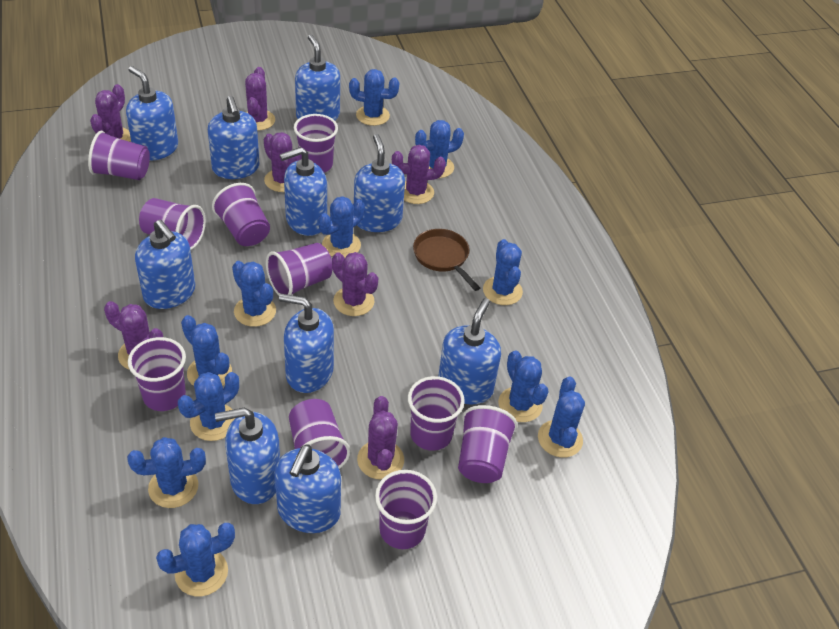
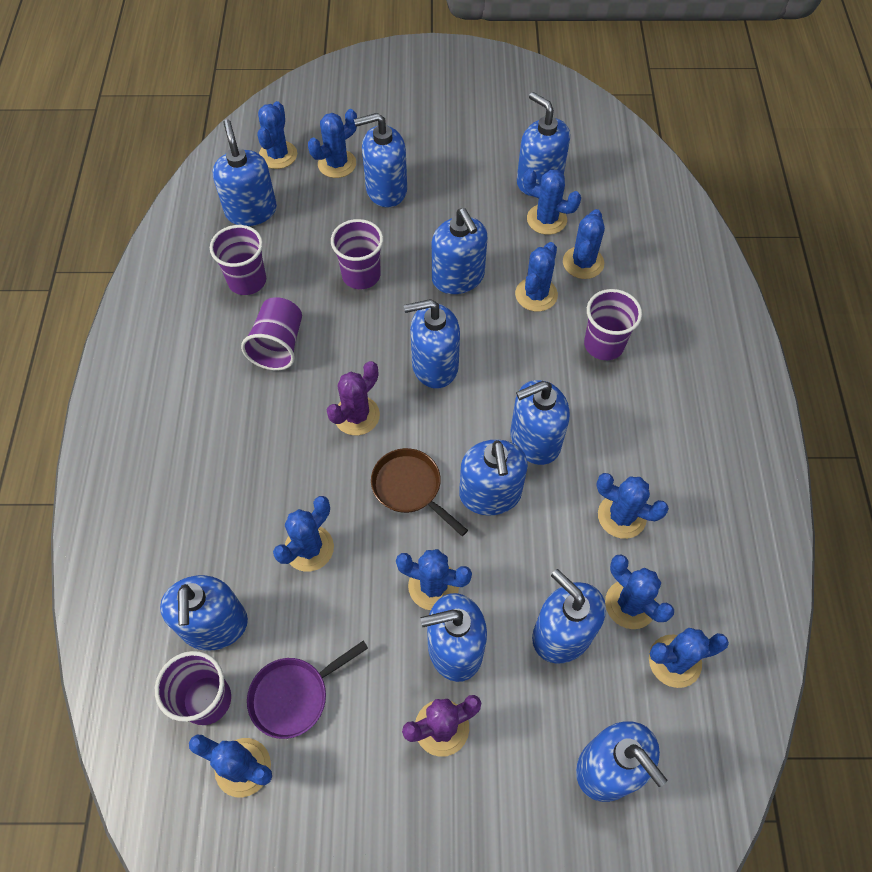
blue soap dispenser: [126,66,178,161] [135,220,195,309] [208,96,259,179] [215,408,280,504] [275,444,341,533] [279,294,334,393] [280,147,327,236] [295,34,340,120] [354,134,405,232] [438,298,501,404] = 10 -> [160,575,248,651] [213,119,277,226] [354,113,407,208] [404,299,460,388] [420,593,487,682] [432,208,487,294] [459,439,528,515] [510,380,570,465] [517,92,570,196] [532,569,606,664] [576,721,667,802] = 11
purple cactus: [90,84,131,142] [104,301,163,370] [245,67,275,131] [264,132,300,192] [332,252,378,316] [357,396,404,480] [392,145,446,204] = 7 -> [327,361,380,435] [402,695,481,757] = 2
purple cup: [88,131,150,180] [128,337,186,411] [139,198,206,250] [212,183,270,246] [266,243,333,296] [289,399,351,469] [294,114,338,173] [375,470,437,549] [408,376,465,451] [458,405,518,483] = 10 -> [155,651,231,725] [210,225,266,295] [241,297,302,370] [331,219,383,289] [584,289,642,360] = 5
purple pan: none = 0 -> [247,640,368,739] = 1

